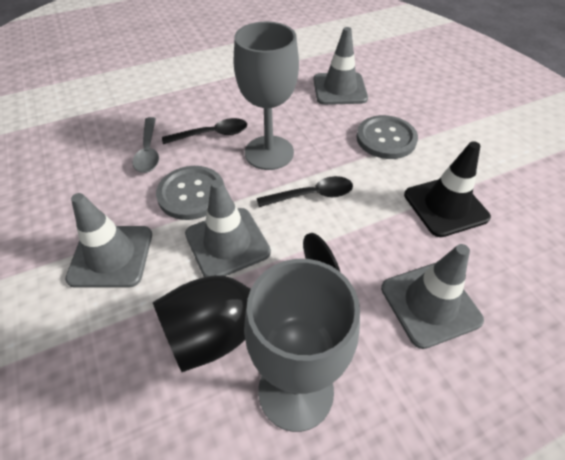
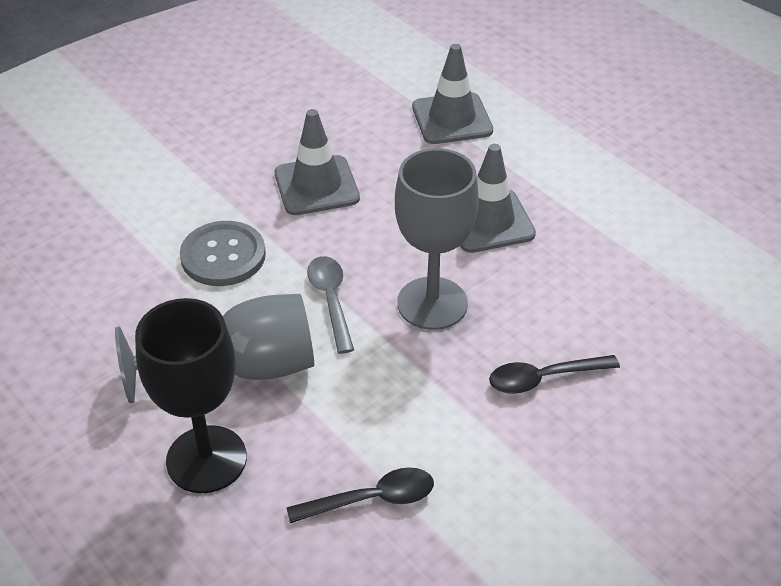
black traffic cone: [404,141,491,237] = 1 -> none = 0
grey button: [156,166,224,220] [356,115,418,159] = 2 -> [180,221,266,286] = 1
grey traffic cone: [65,193,152,288] [185,179,271,277] [314,27,368,105] [381,244,484,349] = 4 -> [275,109,360,215] [412,44,493,144] [460,144,536,253] = 3

